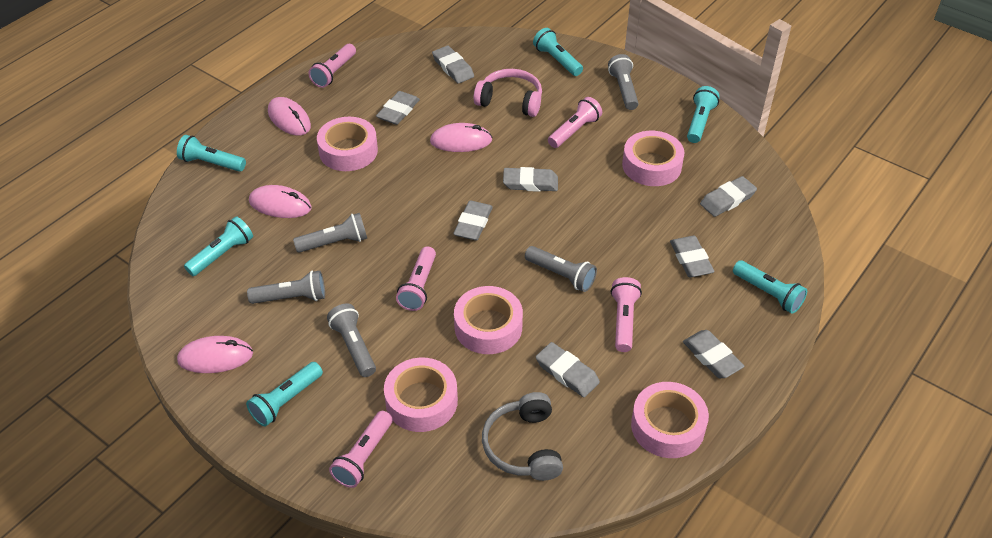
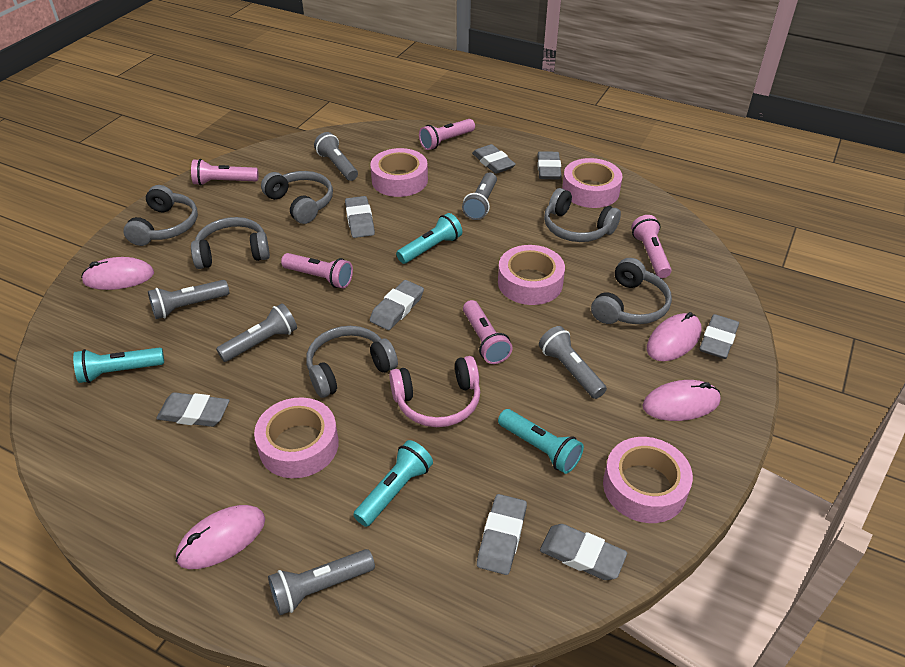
grey flashlight: [247,271,325,304] [293,213,367,253] [327,304,376,377] [525,246,597,292] [608,54,639,110] = 5 -> [148,280,229,319] [216,303,297,362] [268,549,375,615] [314,132,358,181] [462,173,497,220] [539,326,607,399] = 6
grey headphones: [482,392,563,481] = 1 -> [123,185,198,246] [191,217,270,269] [261,171,333,224] [306,326,398,398] [544,188,621,242] [591,258,672,324] = 6
turquoise flashlight: [177,135,246,172] [184,216,253,276] [246,362,323,427] [533,28,583,76] [687,86,720,143] [733,260,807,314] = 6 -> [73,347,164,383] [353,440,433,527] [396,213,462,264] [498,409,584,474] = 4

